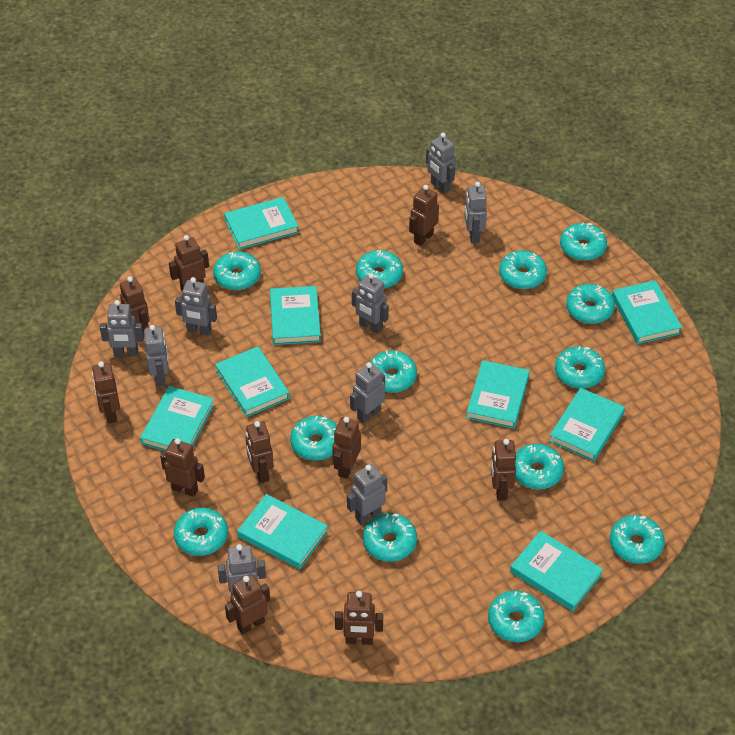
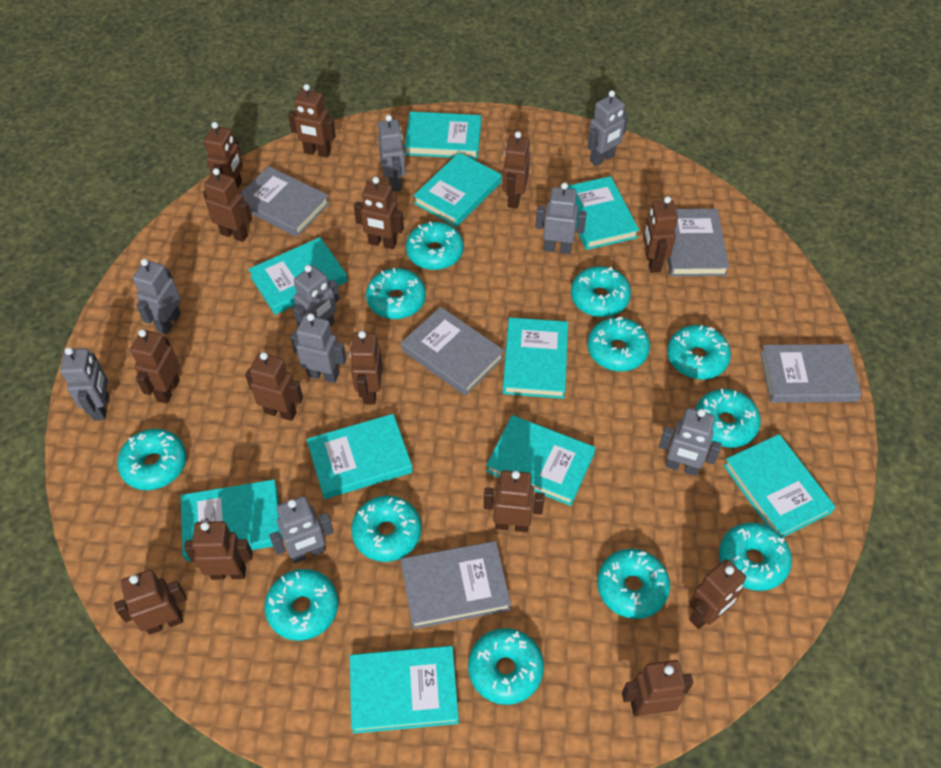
brown robot: [92,361,120,424] [120,276,150,333] [160,438,205,497] [169,235,209,291] [225,574,270,635] [246,421,274,483] [332,417,361,479] [335,591,383,645] [409,185,439,246] [491,439,516,500] = 10 -> [114,570,187,635] [130,329,180,404] [184,521,253,580] [203,168,252,242] [204,122,243,188] [245,352,303,421] [288,84,336,158] [350,331,383,405] [354,177,404,249] [484,470,545,532] [502,131,530,209] [622,660,693,716] [643,196,678,273] [689,559,746,629] = 14
grey book: none = 0 -> [240,166,330,237] [401,307,504,396] [401,541,511,629] [667,209,729,276] [760,344,862,403] = 5
turquoise book: [140,386,214,451] [215,346,290,417] [224,197,299,250] [237,494,328,569] [270,286,321,345] [466,360,530,429] [510,531,603,611] [549,388,625,462] [612,280,682,344] = 9 -> [181,479,282,561] [248,237,347,315] [307,414,413,499] [350,646,459,734] [404,112,481,159] [413,152,502,227] [486,415,596,506] [503,318,568,399] [568,176,639,250] [723,434,835,537] = 10
turquoise donut: [174,508,228,556] [213,252,261,290] [290,416,337,460] [356,250,403,288] [363,513,417,562] [370,350,417,393] [488,590,545,642] [499,251,547,289] [515,443,564,489] [555,346,605,388] [560,222,607,261] [566,284,615,324] [610,515,665,564] = 13 -> [117,429,186,490] [264,569,338,641] [351,495,421,562] [366,268,426,319] [406,221,464,270] [468,628,544,705] [571,266,631,317] [587,317,650,371] [597,549,670,619] [667,325,731,379] [695,389,761,448] [719,523,792,591] = 12

